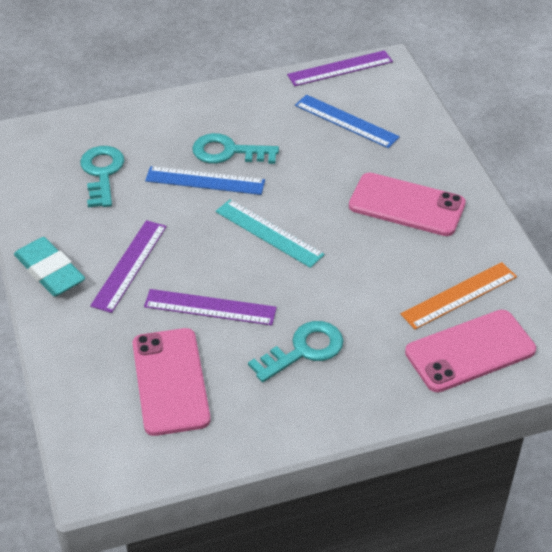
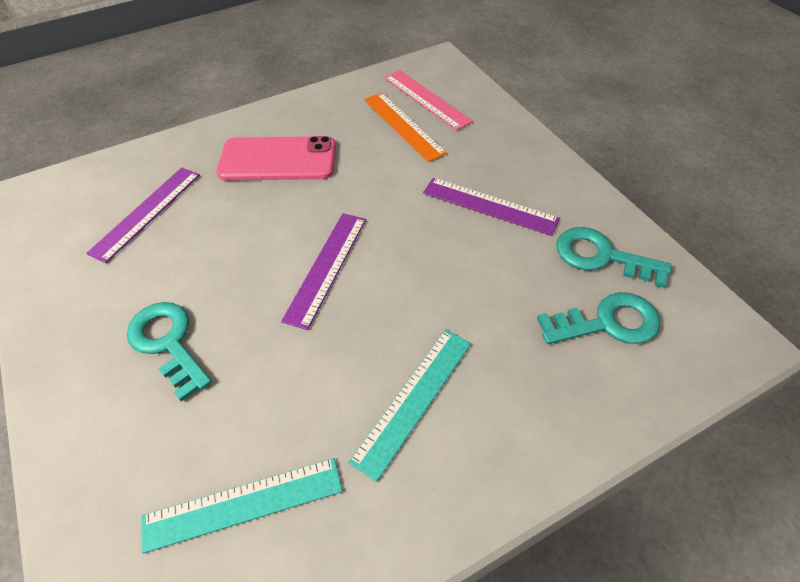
blue ruler: [145,166,265,195] [295,95,400,148] = 2 -> none = 0
pink phone: [132,328,211,436] [349,172,466,236] [405,310,536,392] = 3 -> [217,136,336,181] = 1
pink ruler: none = 0 -> [384,70,473,131] = 1
turquoise eraser: [14,237,85,297] = 1 -> none = 0
turquoise ruler: [215,199,325,268] = 1 -> [141,458,342,553] [348,329,471,482] = 2

